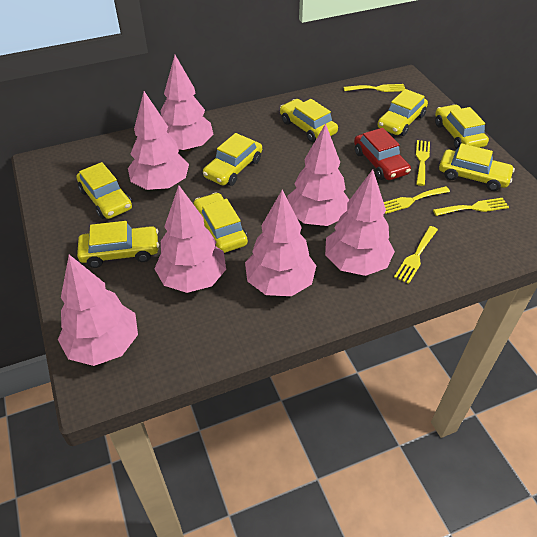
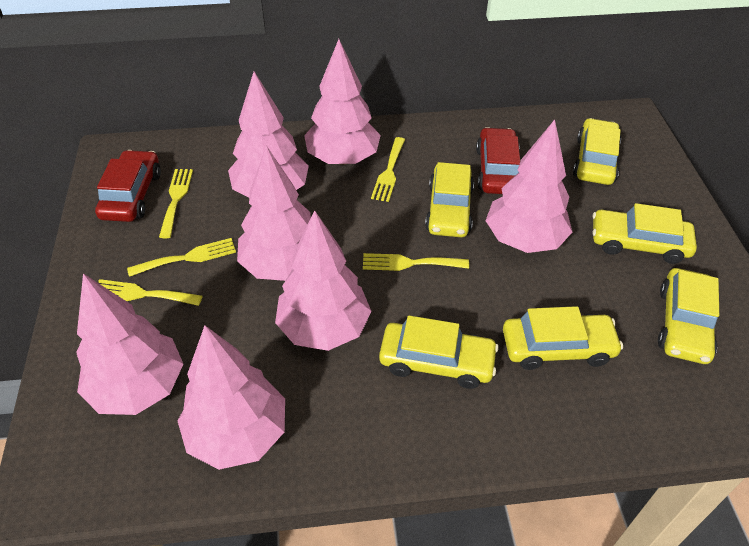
red car: [354,128,411,180] = 1 -> [95,150,161,222] [476,127,520,194] = 2
yellow car: [76,162,132,219] [77,221,159,268] [194,192,248,253] [203,133,262,186] [280,99,338,142] [378,89,428,136] [435,104,489,149] [439,143,515,191] = 8 -> [379,315,499,389] [425,162,474,237] [503,306,623,370] [573,118,621,185] [593,203,697,264] [658,268,719,364] = 6

